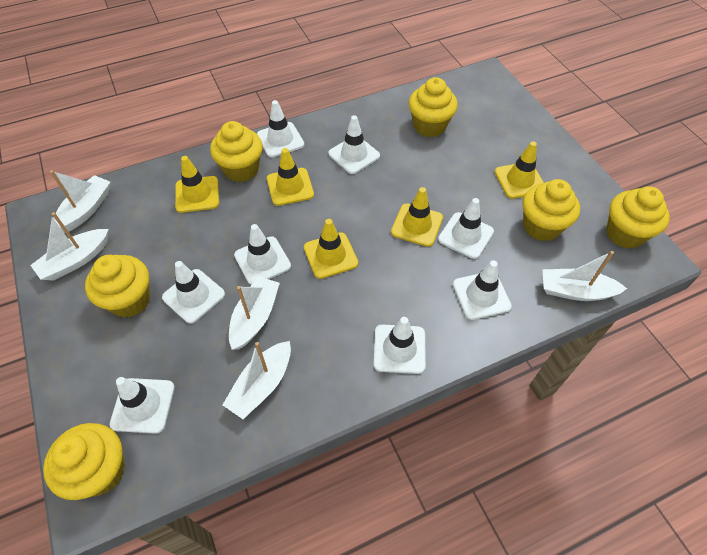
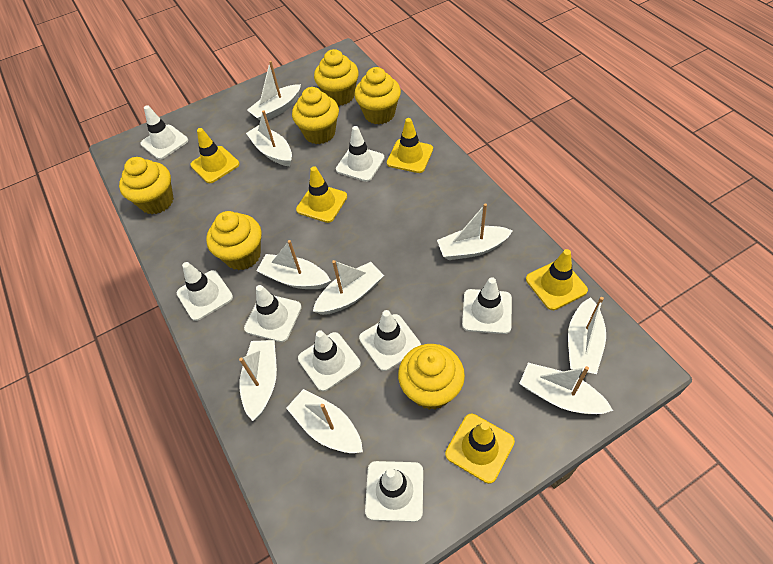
white boat: [30,212,109,281] [50,170,110,233] [223,341,291,419] [229,276,280,350] [542,251,627,301] = 5 -> [239,340,277,421] [246,110,292,166] [247,61,301,120] [256,240,331,289] [286,389,363,453] [313,260,384,315] [437,203,513,260] [519,363,613,414] [568,297,606,374] = 9

